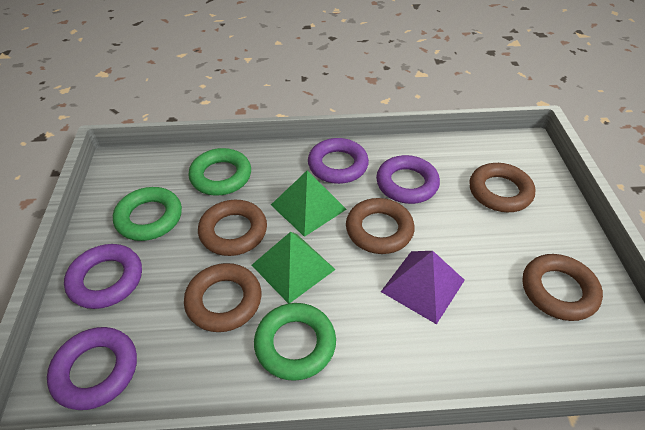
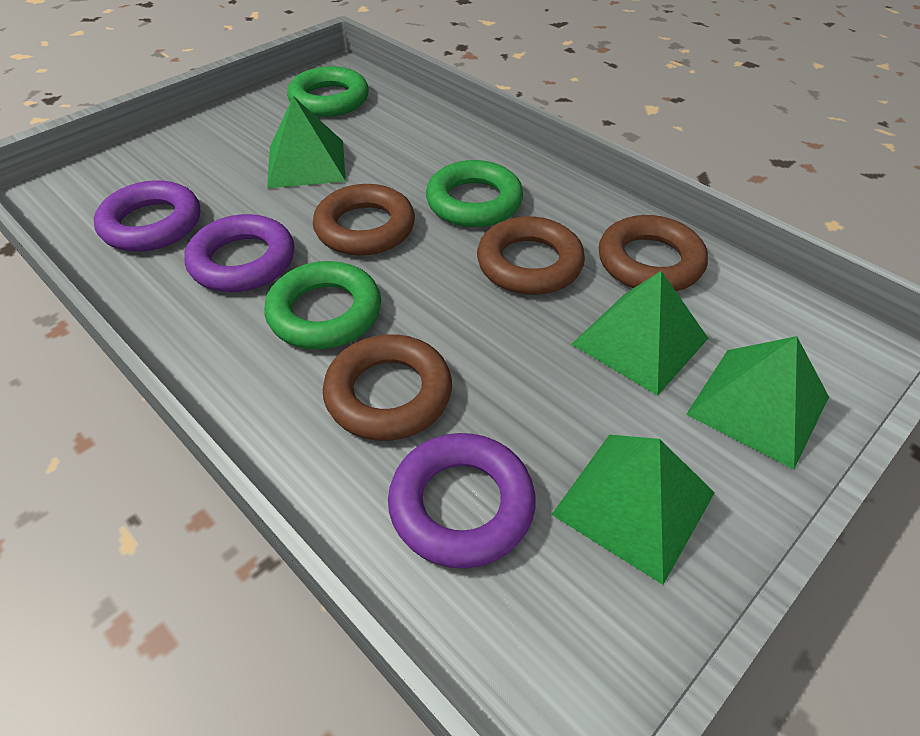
brown ring: [184,263,262,332] [198,200,267,256] [346,198,415,254] [469,163,535,212] [523,254,603,321] = 5 -> [313,184,415,256] [323,334,452,441] [477,216,585,295] [599,215,708,291] = 4
green pyramid: [252,232,336,303] [271,170,347,237] = 2 -> [267,96,346,188] [551,435,715,585] [571,271,708,396] [686,336,829,469] = 4
purple pyramid: [381,251,465,324] = 1 -> none = 0
purple ring: [47,327,137,410] [64,244,142,309] [308,138,369,184] [376,155,440,204] = 4 -> [94,180,200,251] [184,214,294,292] [388,433,536,569] = 3

